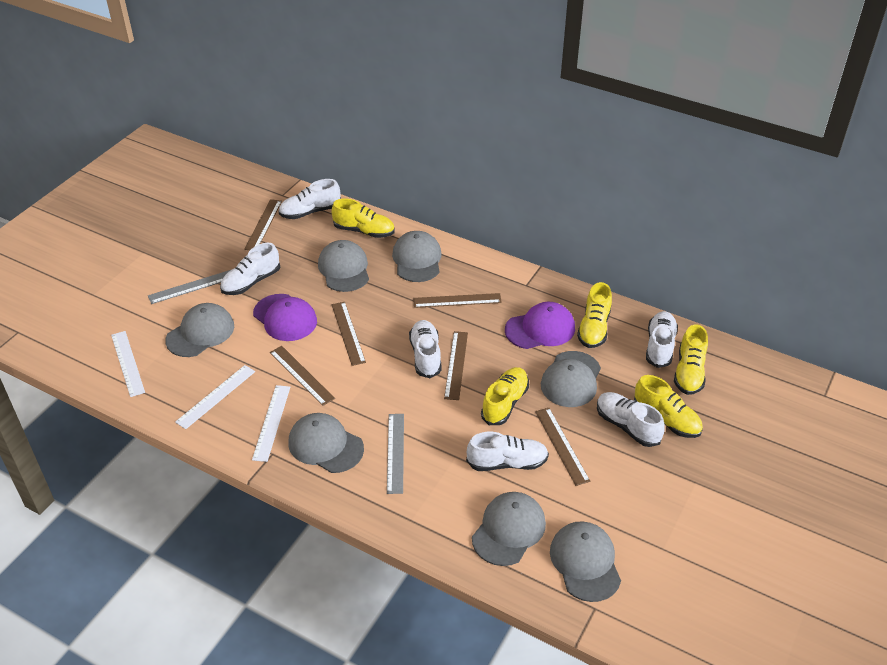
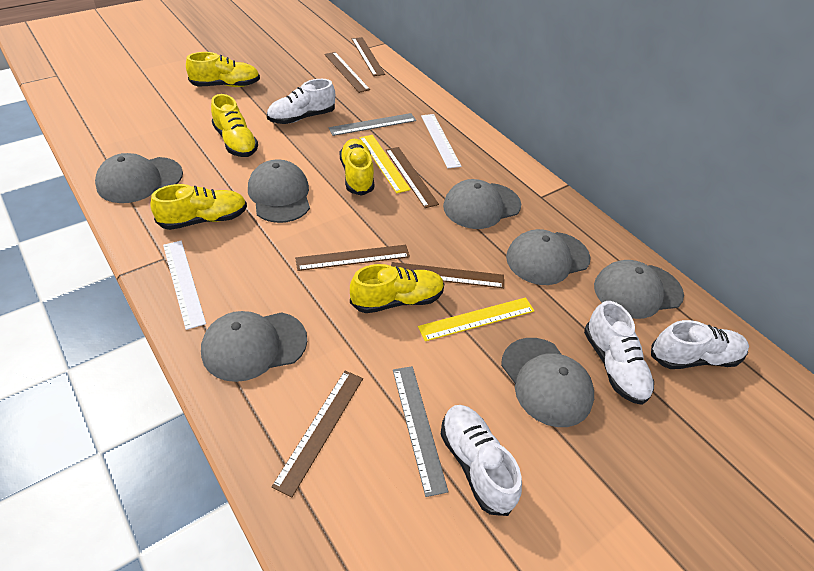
purple cap: [253,294,317,341] [505,302,575,349] = 2 -> none = 0
white ruler: [111,331,145,397] [175,365,255,429] [252,385,290,462] = 3 -> [163,241,206,330] [421,114,461,168] = 2
white shoe: [220,243,280,295] [278,179,341,219] [409,320,442,378] [466,432,549,471] [597,392,665,447] [646,311,678,368] = 6 -> [267,79,335,124] [441,405,522,516] [584,301,654,405] [651,320,749,369] = 4
yellow ruler: none = 0 -> [359,135,411,193] [418,297,535,341] = 2

